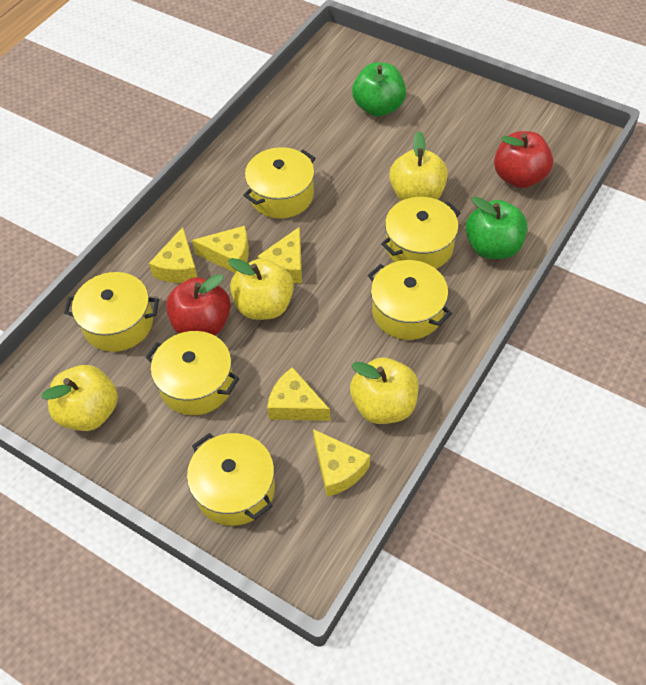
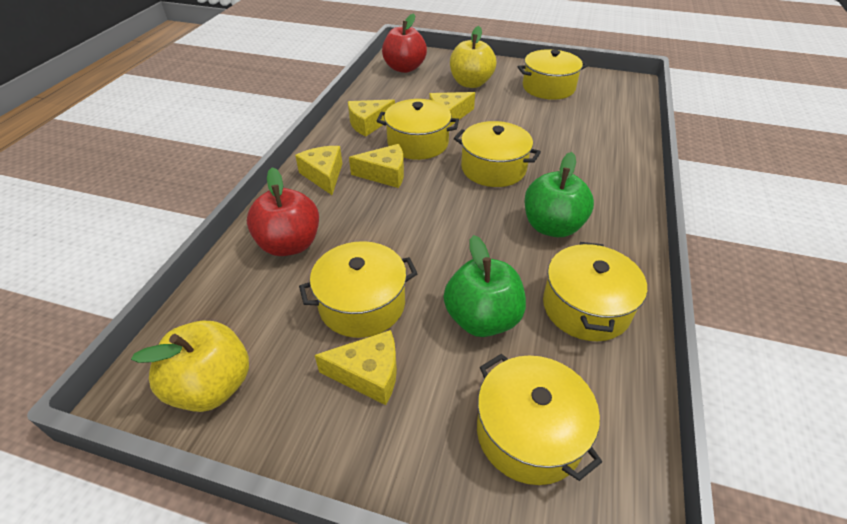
yellow apple: [41,365,118,431] [228,258,294,320] [350,357,419,424] [389,131,448,201] = 4 -> [131,321,249,412] [450,26,496,88] = 2

